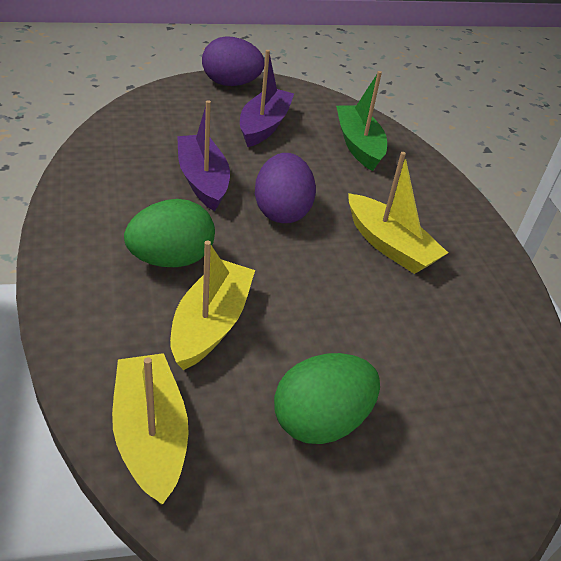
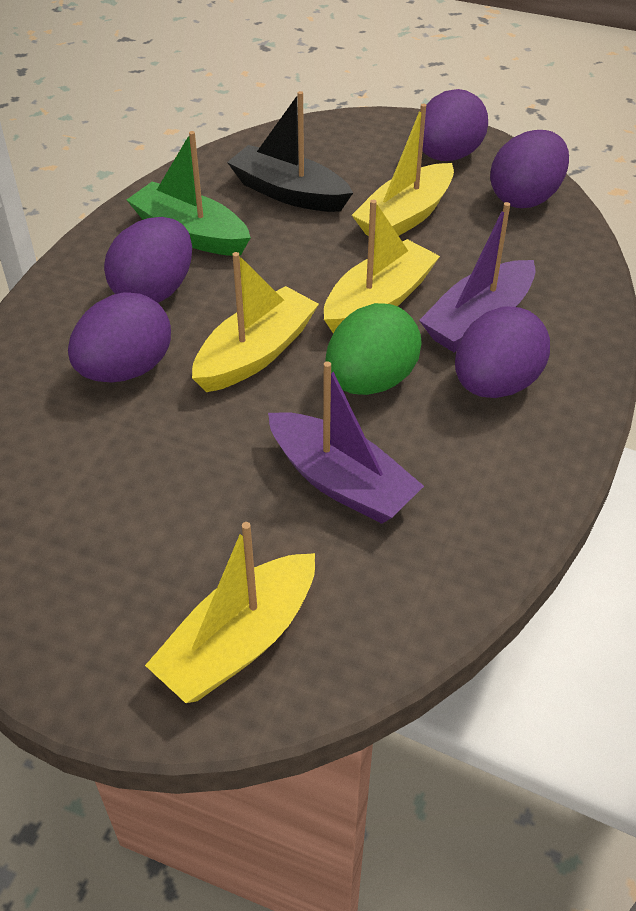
black boat: none = 0 -> [227,91,353,212] = 1
green egg: [124,199,215,267] [274,353,380,444] = 2 -> [325,303,422,395] = 1
purple egg: [202,36,265,86] [255,153,316,223] = 2 -> [68,292,171,383] [104,217,192,303] [422,89,488,161] [455,306,550,398] [490,130,569,208] = 5
yellow boat: [112,353,189,505] [170,241,255,370] [348,152,448,274] = 3 -> [145,522,315,703] [192,252,319,392] [324,200,440,333] [352,104,454,236] = 4

